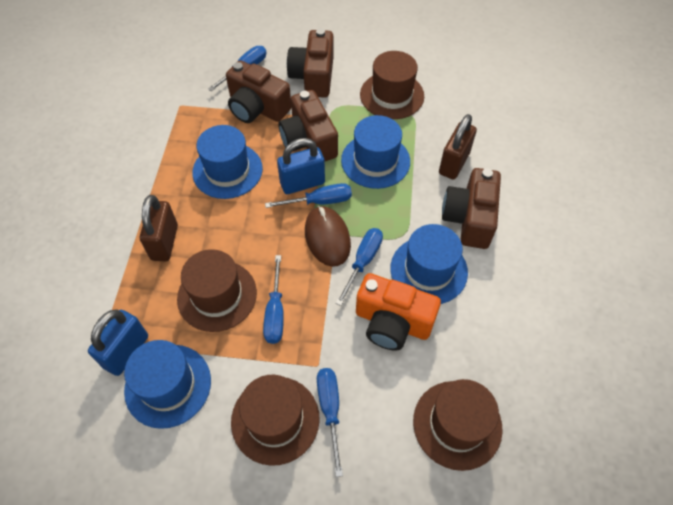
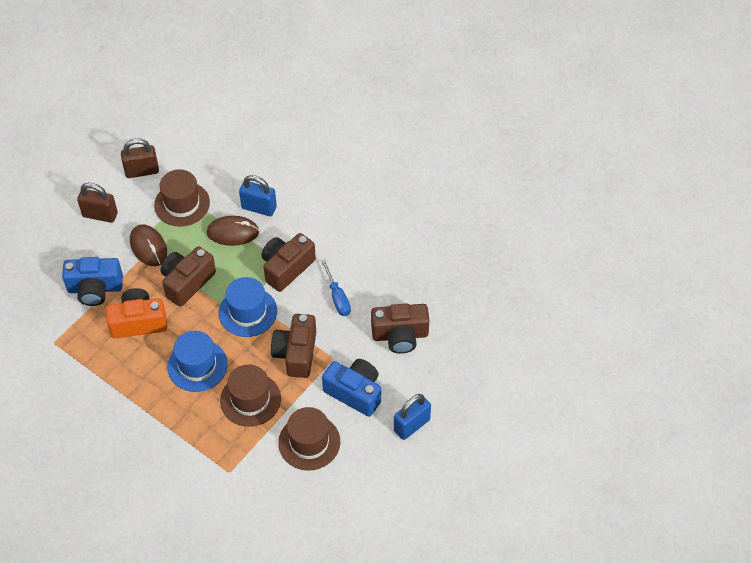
blue camera: none = 0 -> [62,257,123,306] [322,359,381,417] = 2
blue hat: [124,340,211,429] [192,125,263,199] [341,115,410,189] [390,224,468,304] = 4 -> [167,331,228,392] [219,277,277,337] = 2
blue screwdriver: [208,46,266,91] [263,255,284,344] [265,183,352,208] [317,368,343,477] [336,228,383,306] = 5 -> [321,259,351,316] = 1
brown hat: [177,249,257,332] [231,375,320,466] [360,51,424,119] [413,379,503,471] = 4 -> [154,169,210,227] [220,365,281,427] [278,407,340,471] = 3
brown mouse: [305,206,351,267] = 1 -> [130,224,167,266] [207,216,259,246] = 2

